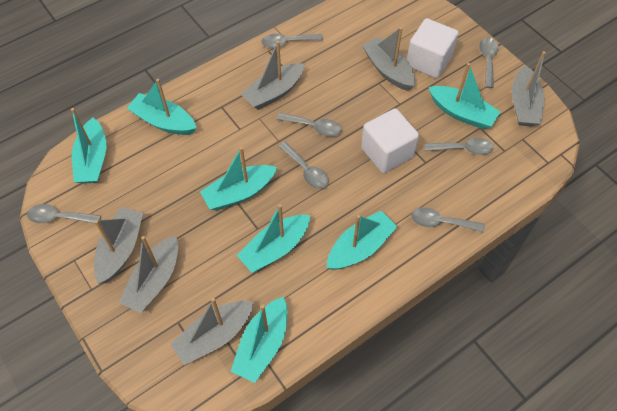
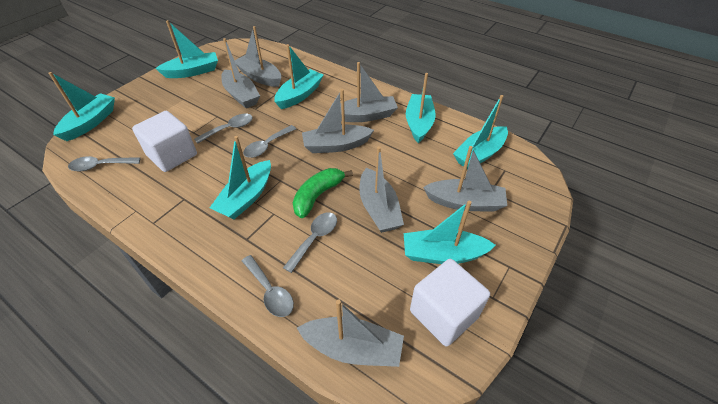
green banana: none = 0 -> [293,168,353,218] = 1
grey boat: [94,207,143,284] [119,236,178,313] [170,298,254,365] [241,41,304,110] [362,27,415,91] [512,51,546,126] = 6 -> [221,38,260,108] [235,26,281,87] [297,299,404,367] [302,89,374,153] [340,62,398,122] [359,146,404,233] [423,146,507,212] = 7
grey spoon: [27,204,101,224] [261,34,323,48] [277,113,342,136] [278,142,328,189] [411,207,484,233] [424,138,494,155] [479,37,499,88] = 7 -> [68,156,141,171] [194,114,253,144] [242,255,294,317] [243,125,296,158] [283,212,337,273] = 5

